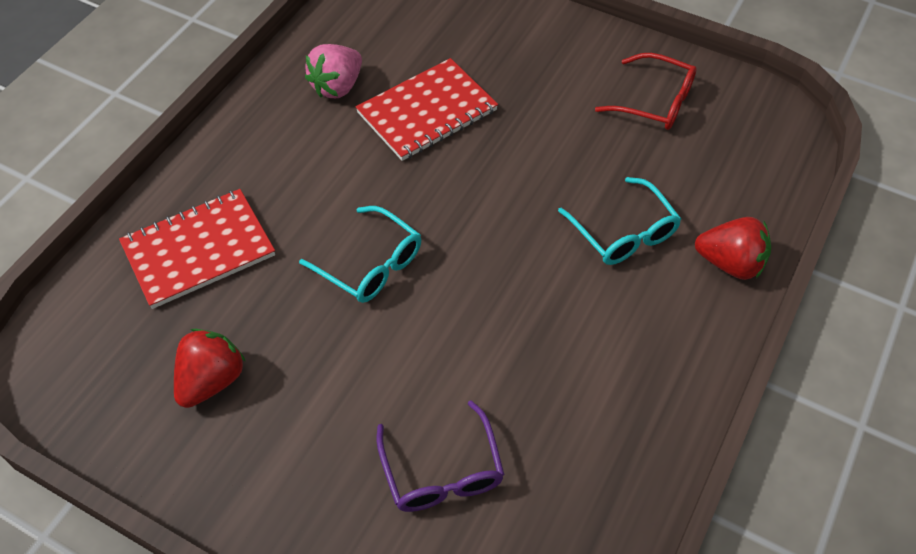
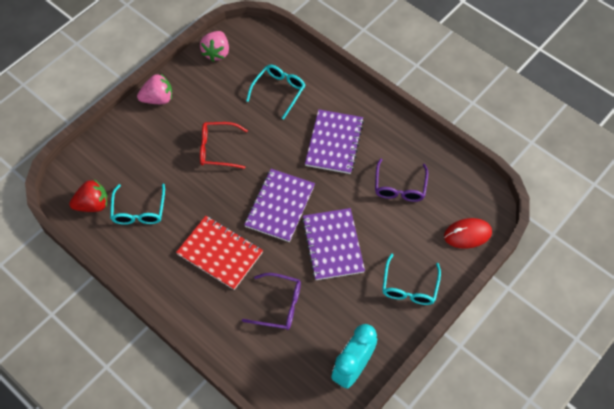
pink strawberry: [305,44,362,98] = 1 -> [137,74,172,104] [200,31,229,62] = 2
purple glasses: [376,400,505,512] = 1 -> [242,273,301,330] [375,159,428,202] = 2
purple notebook: none = 0 -> [244,169,315,242] [302,208,365,280] [305,109,364,174] = 3
red mouse: none = 0 -> [444,218,492,249] = 1
red notebook: [119,189,275,309] [356,58,498,161] = 2 -> [176,216,263,290] = 1
red strawberry: [174,329,245,408] [695,217,771,280] = 2 -> [69,180,108,212] = 1
turquoise clock: none = 0 -> [331,324,377,389] = 1
turquoise glasses: [299,206,421,303] [558,177,681,265] = 2 -> [110,183,165,225] [246,65,305,120] [382,253,441,305] = 3

